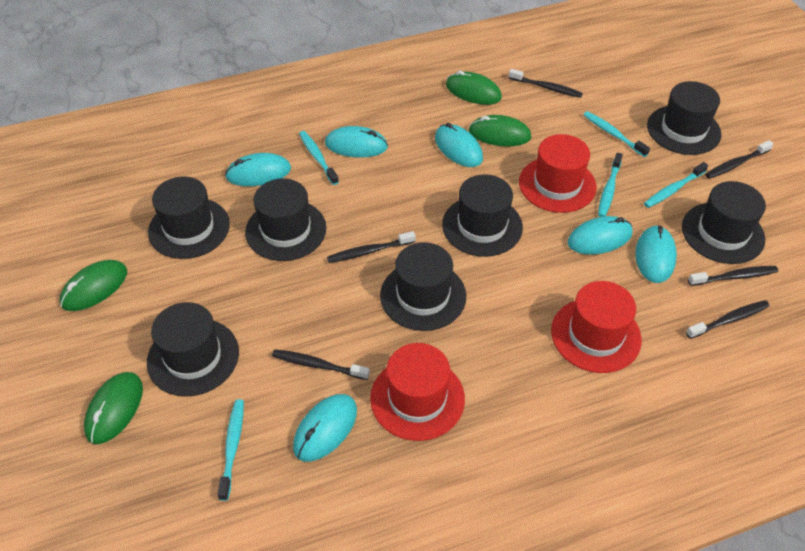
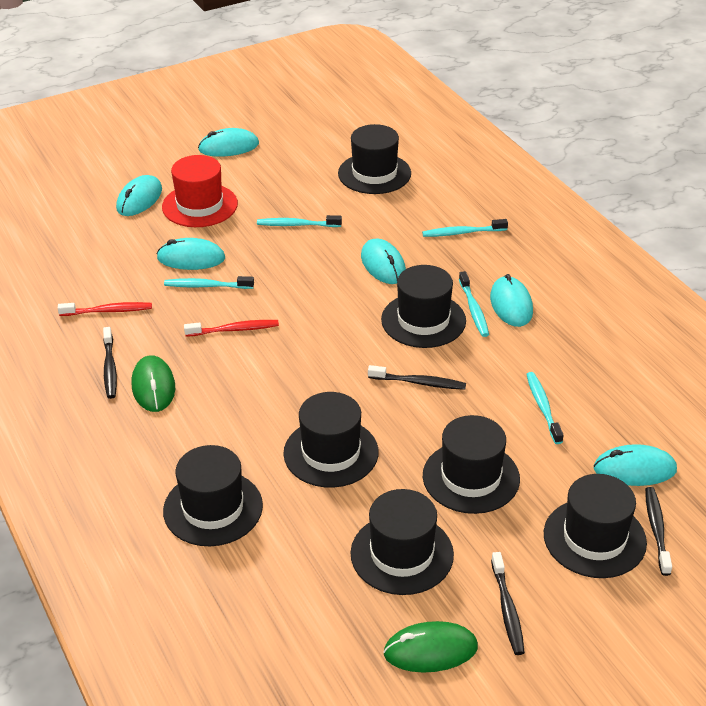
black toothbrush: [272,349,370,380] [327,231,416,263] [509,69,583,98] [686,300,770,339] [688,266,778,286] [705,140,773,179] = 6 -> [103,327,117,399] [368,365,466,390] [491,552,525,655] [645,487,672,576] = 4
green mouse: [60,260,127,311] [84,372,143,444] [446,71,502,105] [469,115,531,146] = 4 -> [132,355,175,412] [383,621,478,673] = 2
red hat: [370,343,465,441] [519,134,597,213] [551,281,642,373] = 3 -> [162,155,238,227] = 1
red toothbrush: none = 0 -> [58,302,152,316] [184,320,279,337] = 2

